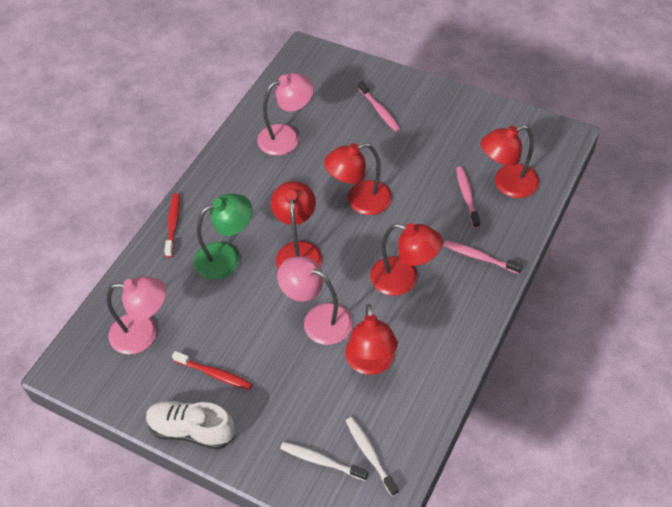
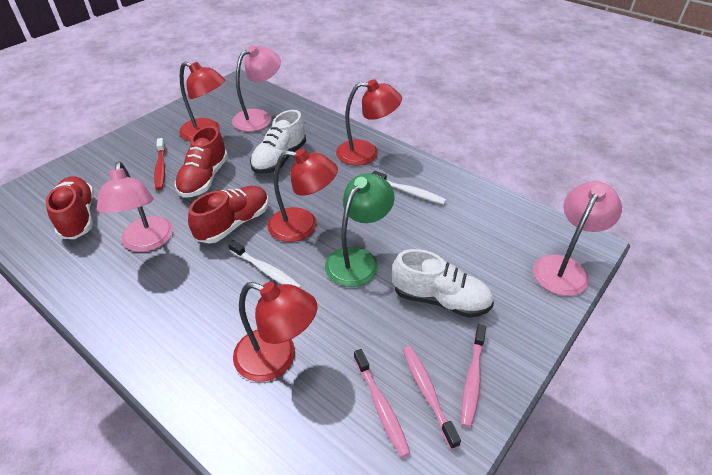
red lamp: [271,181,322,269] [324,143,392,215] [345,304,398,375] [370,223,443,296] [481,125,540,198] = 5 -> [179,62,225,141] [233,282,318,382] [267,149,338,242] [336,79,402,166] = 4
red shoe: none = 0 -> [46,176,94,239] [175,126,228,198] [188,186,269,244] = 3
red toothbrush: [164,193,180,257] [172,351,253,390] = 2 -> [154,138,165,190] = 1
white shoe: [146,400,235,450] = 1 -> [250,110,306,174] [392,249,494,318] = 2

